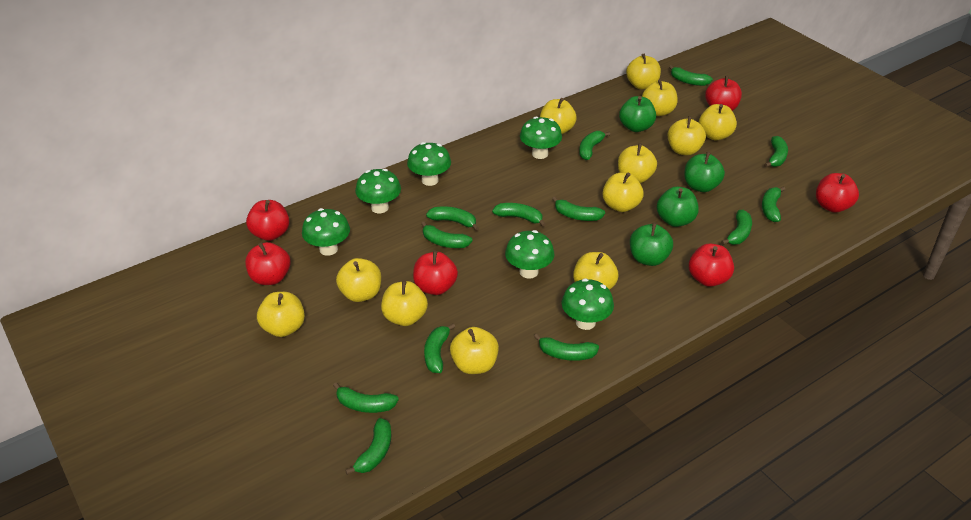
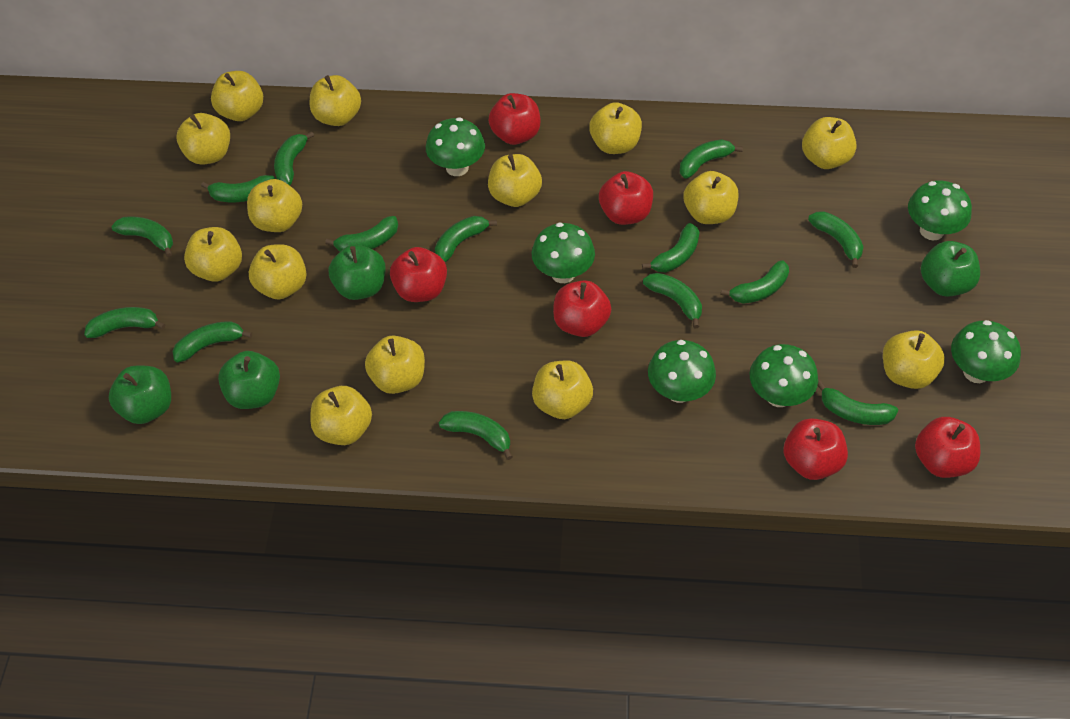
green banana: [333,382,399,413] [345,418,391,475] [421,222,472,248] [424,323,455,373] [426,206,479,231] [492,203,546,227] [534,334,599,361] [552,197,605,221] [579,131,610,160] [669,65,713,86] [721,210,752,245] [762,186,785,222] [764,136,788,167] = 13 -> [84,307,166,338] [111,216,173,257] [172,321,252,363] [201,175,275,202] [274,131,314,185] [325,216,398,251] [435,216,497,262] [438,411,513,460] [642,223,700,272] [643,273,702,328] [680,139,743,178] [721,260,789,304] [808,211,863,268] [818,381,898,425] = 14
yellow apple: [257,292,305,337] [336,258,381,302] [381,280,428,326] [450,327,499,374] [540,98,576,134] [573,252,618,290] [603,172,644,212] [618,143,657,183] [626,54,661,89] [642,79,678,116] [668,116,706,156] [699,104,737,140] = 12 -> [176,113,230,165] [184,227,242,282] [211,71,263,121] [247,179,302,232] [249,244,307,299] [310,75,361,126] [311,386,372,445] [365,336,425,394] [488,154,542,207] [532,360,593,419] [589,102,642,154] [683,171,738,224] [802,117,857,169] [883,330,945,389] = 14

